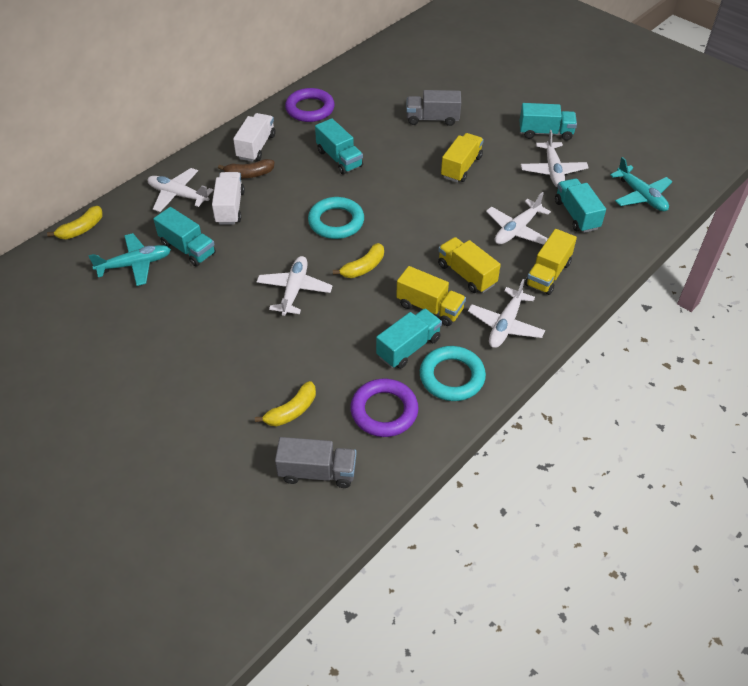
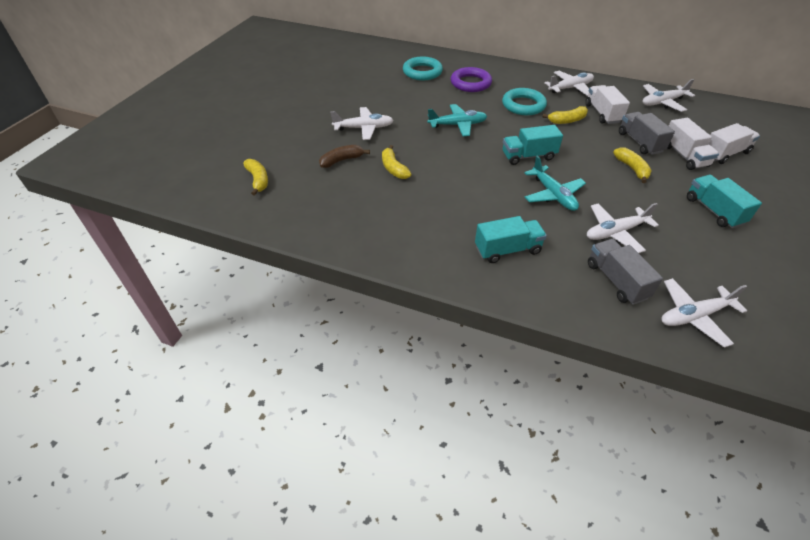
purple ring: [285,88,335,122] [350,379,419,437] = 2 -> [451,67,492,92] = 1
turquoise truck: [153,207,216,267] [315,118,363,174] [376,308,442,369] [520,103,577,141] [555,178,606,233] = 5 -> [475,216,547,263] [503,125,563,165] [687,175,762,228] = 3
white truck: [212,172,245,225] [233,113,276,162] = 2 -> [585,85,630,124] [667,118,719,170] [708,123,760,164] = 3
yellow banana: [47,206,103,239] [255,381,316,427] [333,243,384,278] = 3 -> [243,159,268,196] [382,145,411,179] [542,106,588,124] [613,148,651,183] = 4
yellow truck: [396,266,466,326] [438,237,501,293] [441,133,484,182] [525,229,577,295] = 4 -> none = 0

